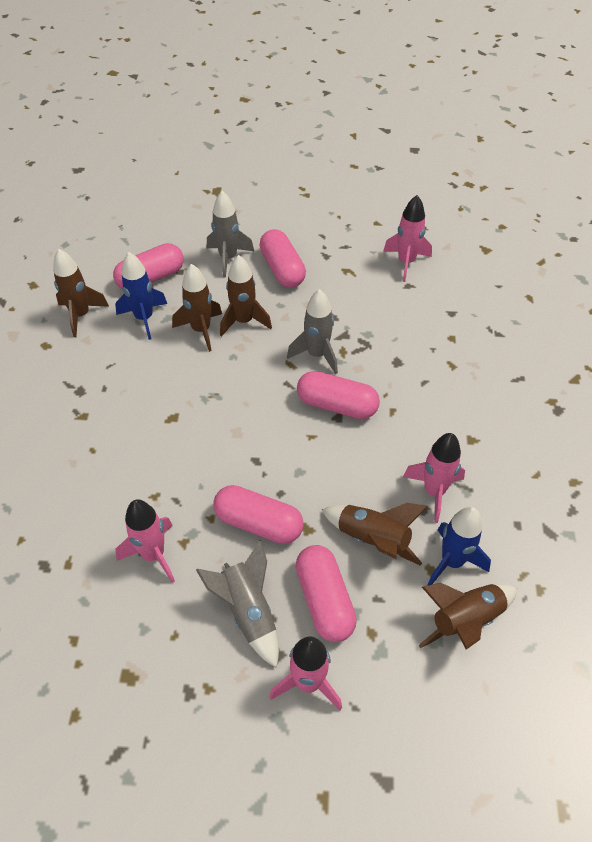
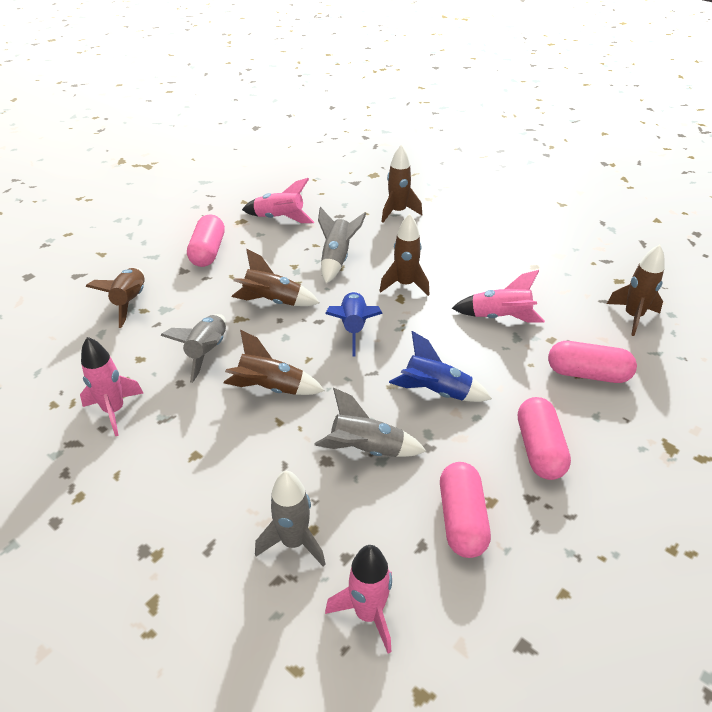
brown rocket: [53,249,109,337] [172,264,222,352] [220,255,272,337] [322,503,428,566] [418,583,517,650] = 5 -> [86,268,145,328] [224,330,325,395] [231,249,320,306] [380,214,430,296] [381,145,422,223] [607,244,664,336] = 6
grey rocket: [196,540,279,668] [207,191,254,278] [287,289,338,374] = 3 -> [161,314,226,383] [255,471,325,567] [314,388,426,457] [318,207,366,284] = 4
pink capsule: [113,243,184,289] [213,485,304,544] [260,229,306,288] [296,545,357,642] [297,371,380,419] = 5 -> [187,214,225,267] [440,462,491,558] [518,397,571,480] [548,341,637,383] = 4

